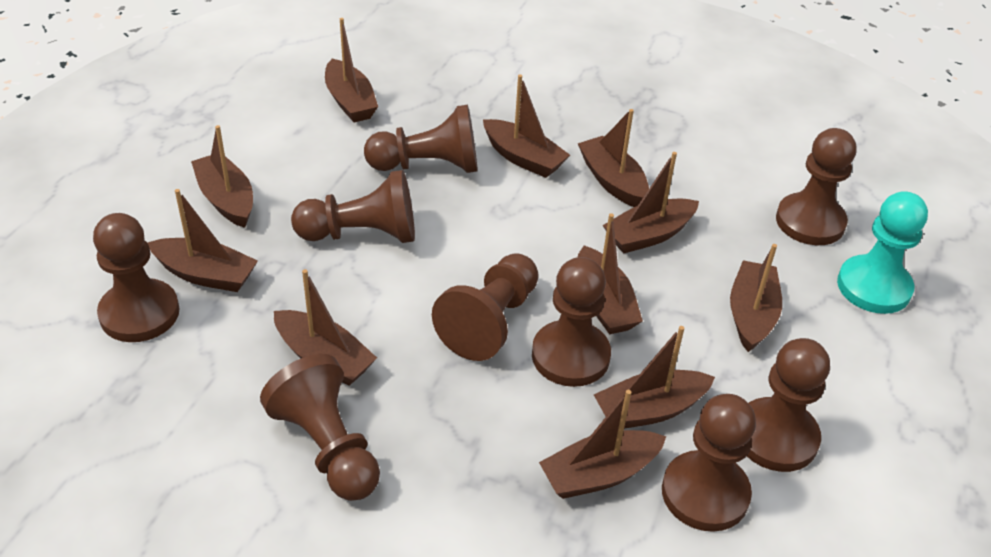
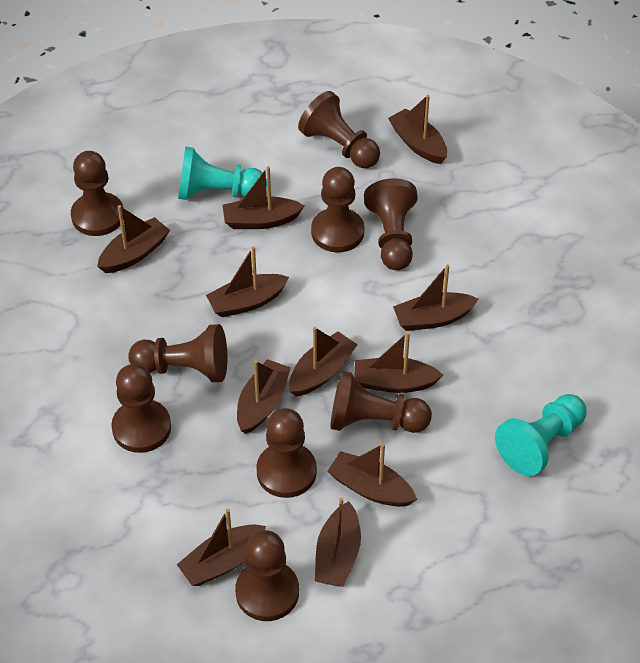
turquoise pawn: [837,191,928,314] = 1 -> [178,146,267,200] [495,394,586,476] = 2

